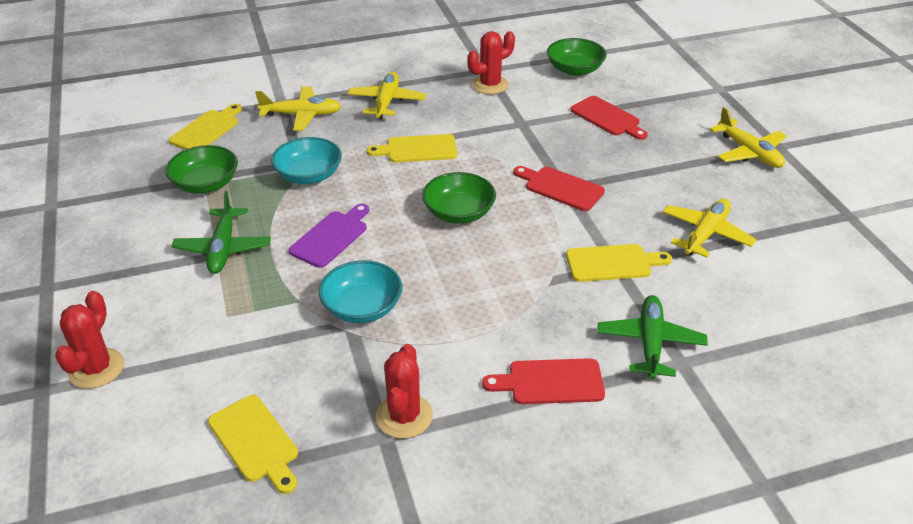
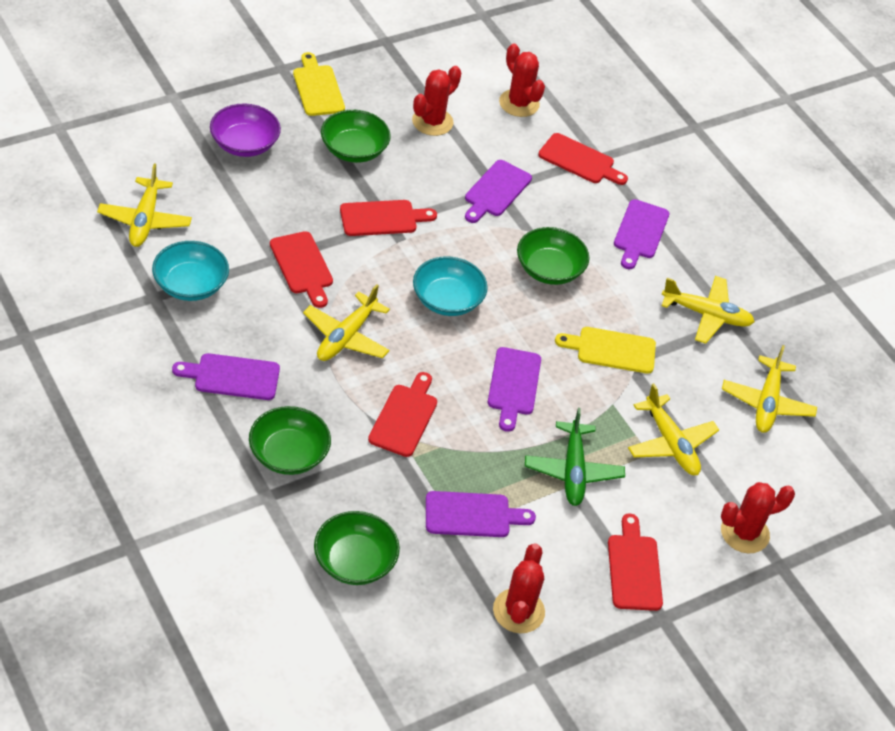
green bowl: [165,145,238,193] [422,172,496,224] [547,38,607,76] = 3 -> [249,406,331,475] [314,511,400,585] [321,110,391,163] [517,227,590,285] = 4
green plane: [172,191,271,274] [597,295,708,379] = 2 -> [525,408,625,506] = 1
purple bowl: none = 0 -> [210,103,281,157] = 1
purple cutting board: [289,204,369,268] = 1 -> [172,353,280,400] [426,491,536,537] [465,160,532,223] [488,347,541,432] [614,199,670,269] = 5
red cactus: [55,291,124,389] [376,344,433,438] [467,31,515,94] = 3 -> [412,66,461,136] [493,543,545,633] [499,43,545,117] [721,482,795,553] = 4
red cutting board: [482,358,605,404] [513,166,605,211] [570,96,648,140] = 3 -> [270,231,333,308] [340,200,437,236] [368,372,437,457] [538,133,628,185] [608,513,663,611] = 5
yellow cutting board: [169,104,242,150] [208,395,298,494] [367,134,457,162] [566,244,672,282] = 4 -> [293,52,345,116] [555,327,656,374] = 2
yellow plane: [255,86,341,131] [348,72,426,119] [663,199,756,258] [710,107,786,168] = 4 -> [97,163,192,247] [303,284,390,361] [628,383,719,475] [661,276,755,344] [722,345,817,433] = 5

